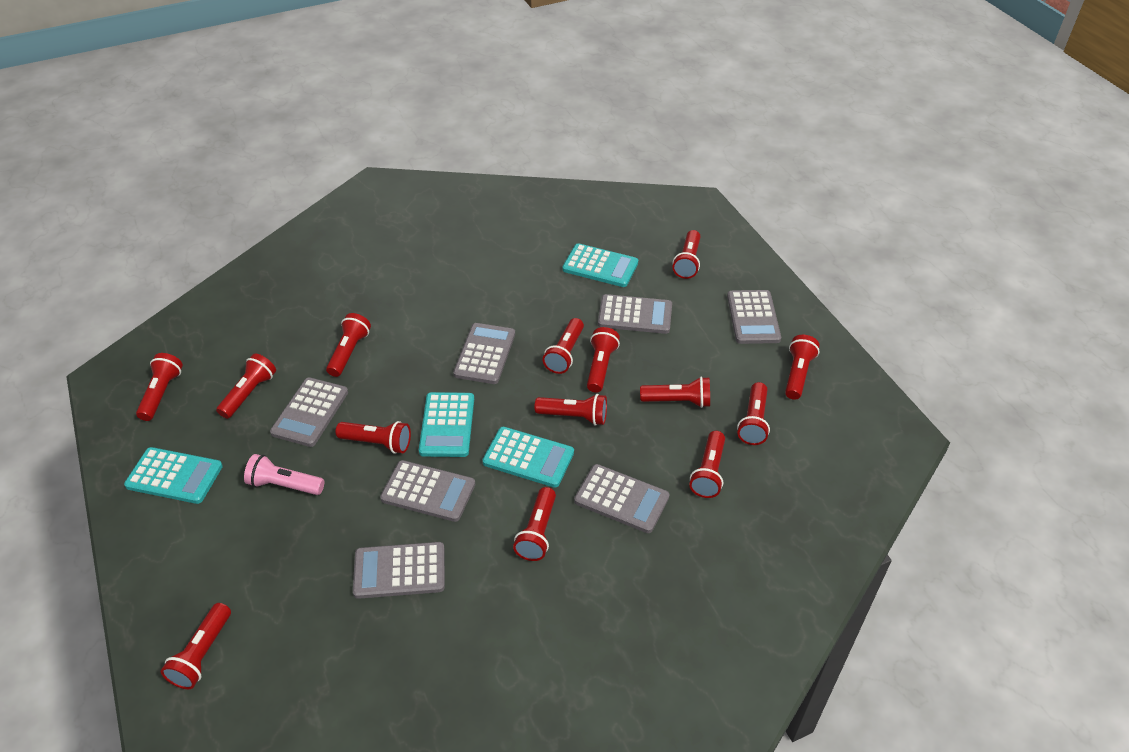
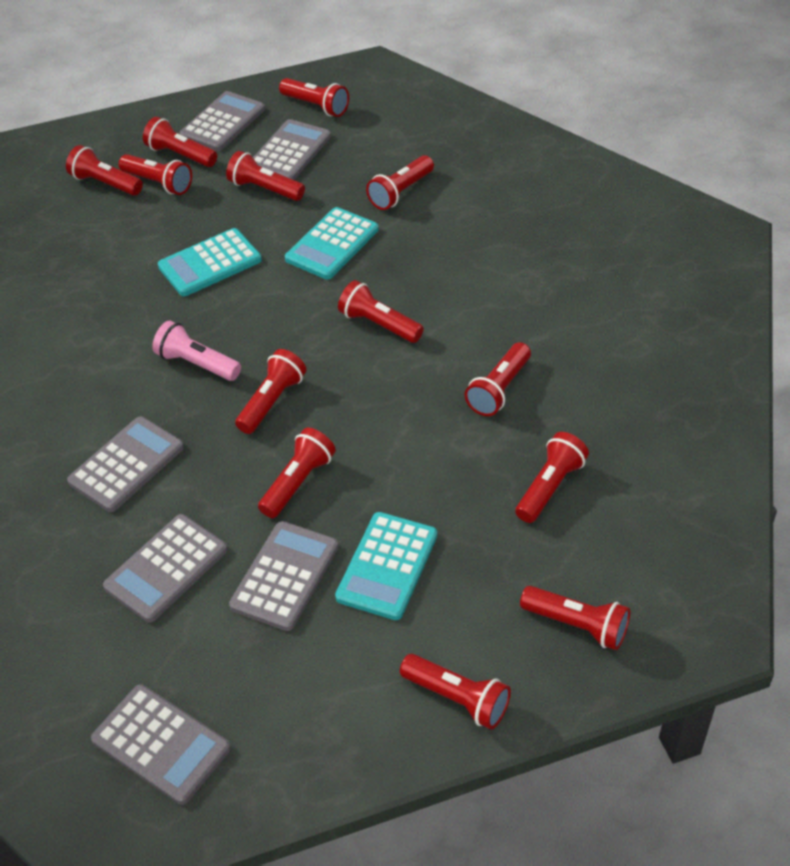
grey calculator: [270,377,348,447] [353,542,445,599] [380,460,475,522] [453,323,515,384] [574,464,670,533] [598,294,672,334] [727,290,781,344] = 7 -> [67,417,184,512] [91,684,231,805] [103,514,228,623] [180,91,265,151] [229,521,338,631] [253,119,331,180] = 6
red flashlight: [136,353,183,421] [161,603,231,689] [216,353,276,419] [326,313,371,377] [336,421,411,454] [513,487,556,561] [535,394,607,425] [542,318,584,374] [587,327,620,393] [640,377,710,408] [673,230,701,279] [689,431,725,498] [737,382,770,445] [785,335,820,400] = 14 -> [66,145,143,196] [119,154,192,195] [143,117,217,167] [226,151,305,201] [235,349,307,434] [258,428,336,518] [279,78,349,117] [338,280,424,343] [366,155,434,210] [400,654,511,729] [465,342,531,416] [515,432,589,523] [520,586,630,650] = 13
turquoise calculator: [124,447,223,504] [419,392,474,457] [482,427,574,488] [562,243,638,287] = 4 -> [158,228,262,296] [285,207,379,279] [335,512,437,620] = 3

